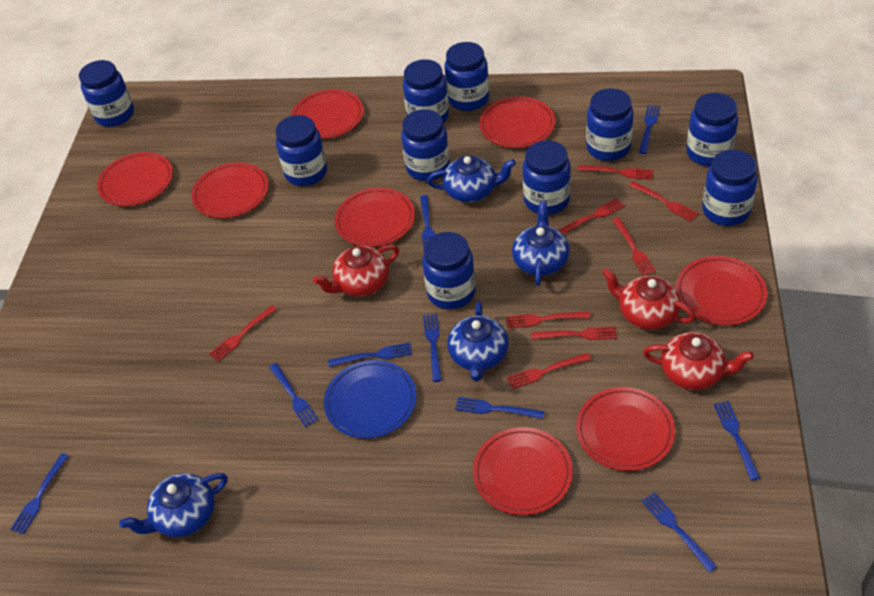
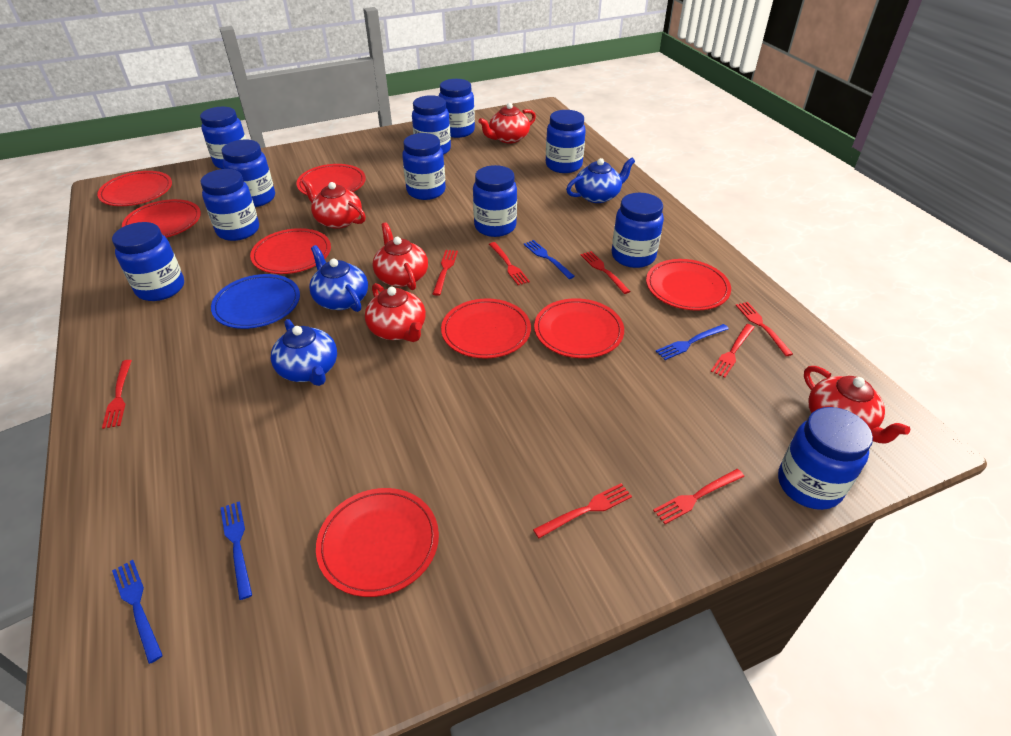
blue fork: [10,453,69,534] [269,363,318,427] [328,342,412,367] [420,195,435,249] [423,314,442,382] [455,397,544,419] [639,105,660,154] [642,492,717,572] [714,401,760,481] = 9 -> [112,560,163,664] [220,501,252,600] [524,240,575,279] [656,324,729,360] = 4
blue jar: [79,60,134,127] [275,115,327,186] [401,109,450,181] [403,59,449,123] [422,232,476,310] [444,42,489,111] [523,140,571,215] [586,88,634,161] [686,93,738,167] [702,150,758,226] = 10 -> [112,222,184,301] [200,107,246,169] [201,169,259,241] [222,139,275,207] [402,133,446,200] [412,95,451,155] [439,79,475,138] [473,165,517,237] [546,110,586,173] [612,193,664,268] [778,407,873,510] = 11
blue teapot: [119,473,228,538] [427,156,516,203] [447,301,509,381] [512,201,570,286] = 4 -> [271,319,337,386] [309,245,368,312] [566,158,635,203] = 3
red teapot: [313,245,399,296] [602,268,695,330] [643,332,754,390] = 3 -> [301,178,366,229] [365,283,426,342] [373,222,428,290] [478,103,536,143] [804,366,910,444] = 5

